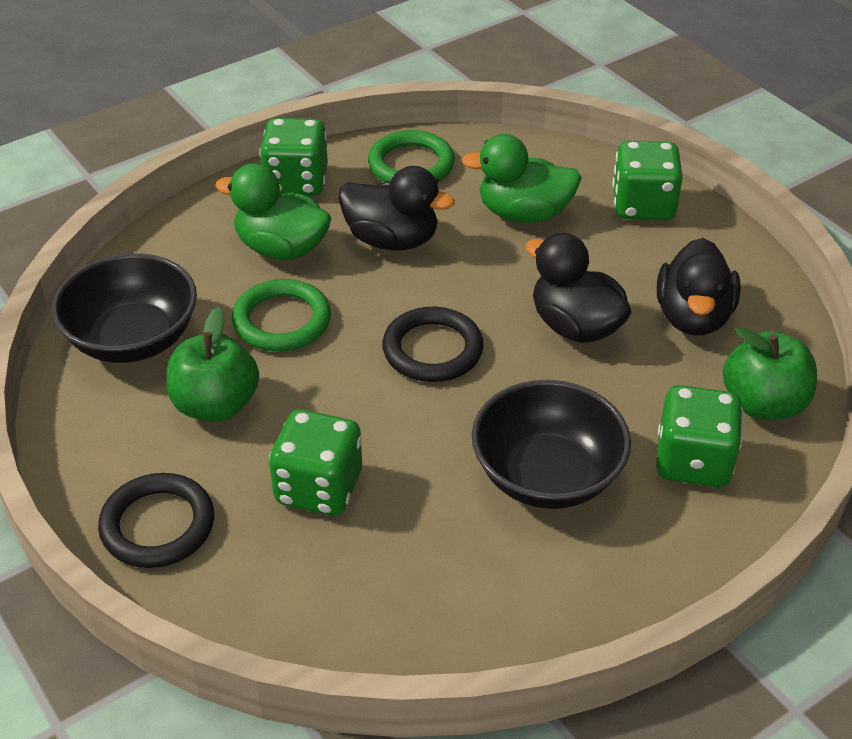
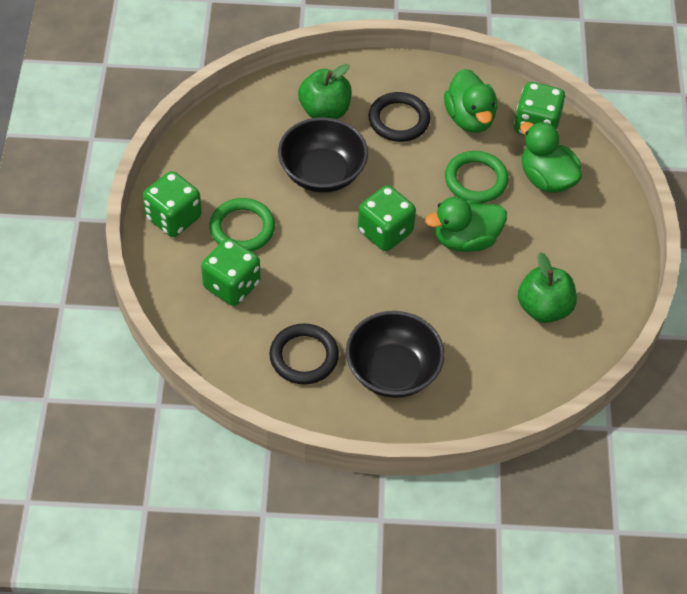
black duck: [338,166,455,250] [525,233,631,343] [657,238,741,336] = 3 -> none = 0
green duck: [215,163,331,260] [462,134,582,223] = 2 -> [425,197,507,252] [444,69,498,133] [520,122,582,193] = 3

